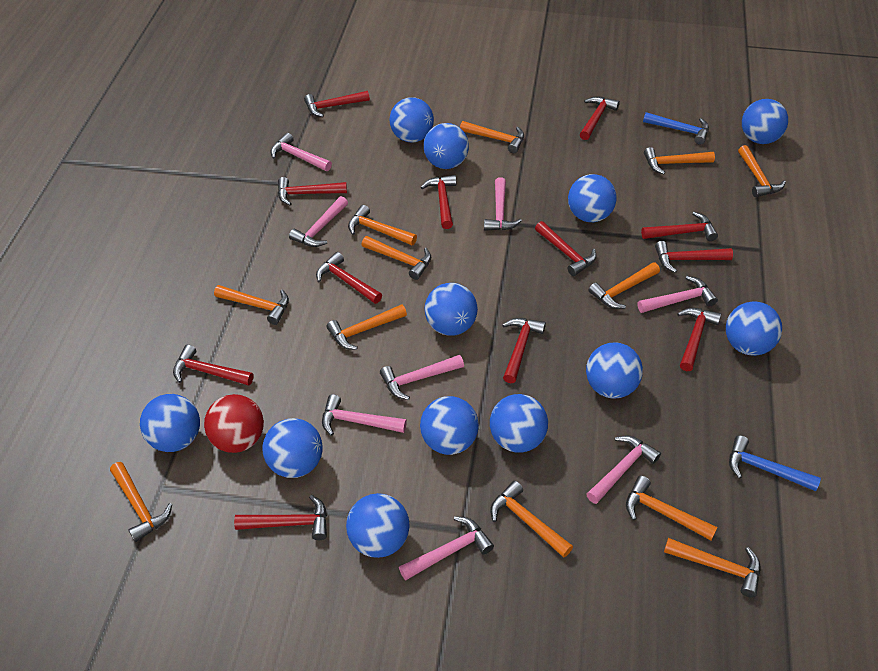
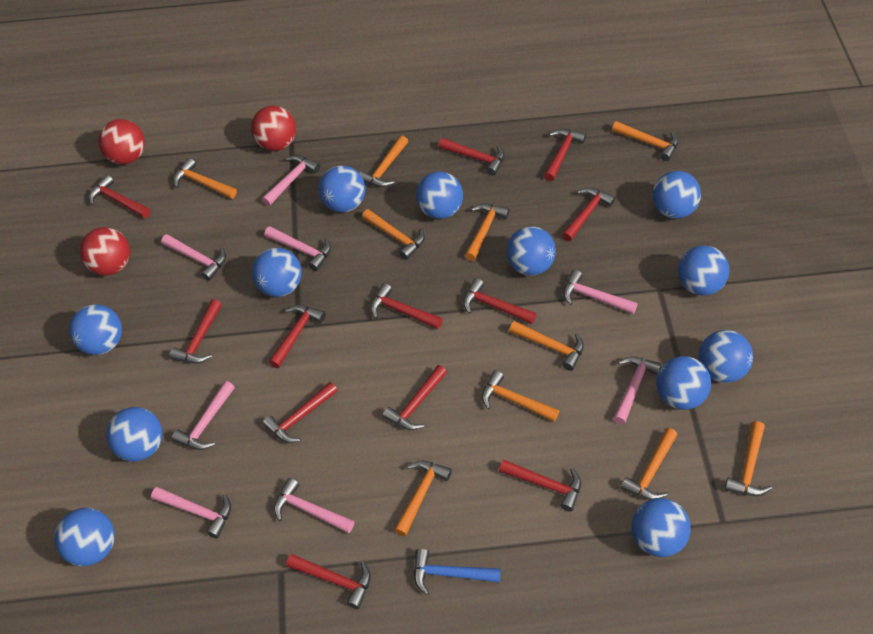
blue hammer: [643,112,709,145] [729,435,821,491] = 2 -> [414,549,501,595] = 1
orange hammer: [110,462,172,542] [214,285,289,325] [326,304,407,350] [348,205,417,245] [362,236,431,280] [460,121,524,153] [490,481,573,558] [588,262,660,309] [626,476,718,541] [644,147,715,174] [664,538,760,598] [738,145,786,197] = 12 -> [173,158,237,199] [359,135,408,187] [362,209,425,260] [394,461,452,536] [465,203,510,261] [482,370,559,422] [509,321,584,371] [612,121,678,161] [621,428,677,500] [725,421,772,496] = 10
red ball: [204,394,264,453] = 1 -> [80,227,130,276] [98,119,145,165] [251,106,296,151] = 3

